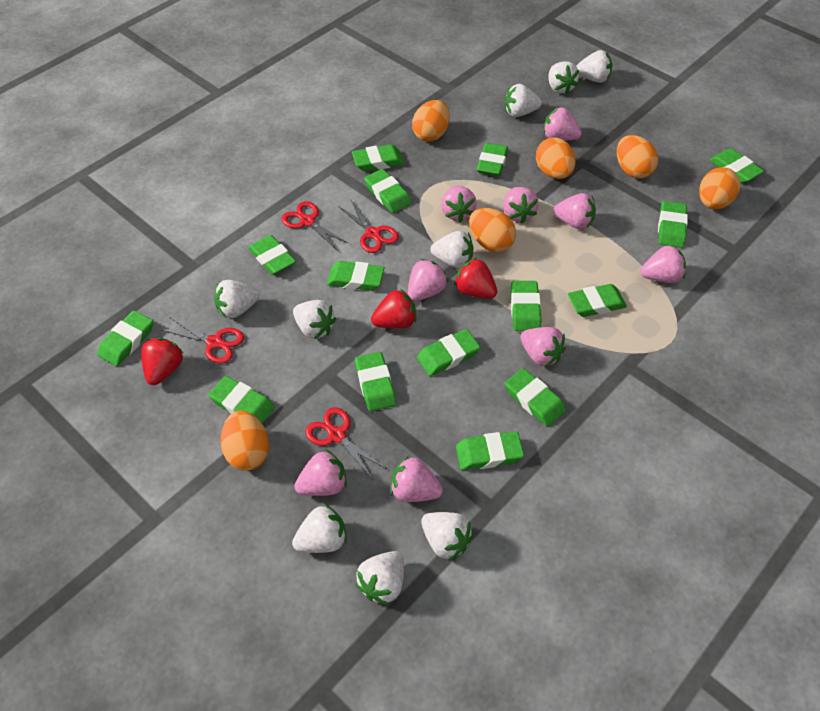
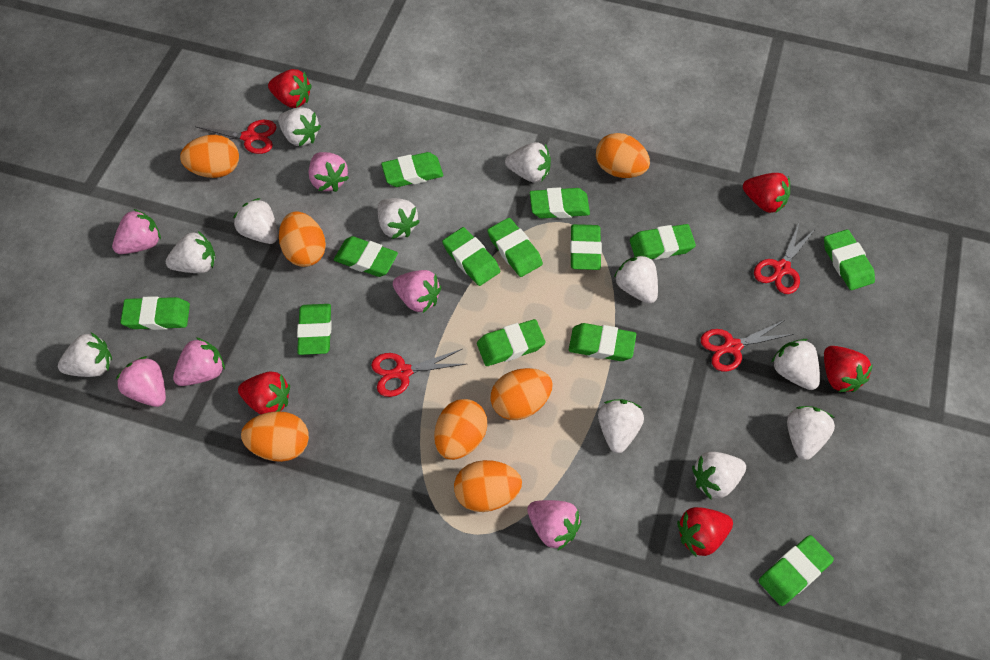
green eraser: [97,310,153,366] [209,376,275,424] [248,235,296,275] [327,261,384,291] [352,144,404,171] [355,352,396,411] [364,169,411,213] [417,329,480,376] [456,431,524,470] [477,143,508,176] [505,368,566,427] [511,281,542,331] [568,284,627,317] [658,201,688,248] [709,148,764,183] = 15 -> [121,296,190,330] [297,304,332,355] [334,236,398,277] [381,152,443,187] [442,227,500,286] [477,319,545,366] [487,218,543,277] [530,187,590,218] [569,323,636,361] [570,224,602,270] [630,224,696,260] [759,535,834,606] [824,229,875,290] = 13
orange egg: [221,411,269,470] [412,100,450,142] [469,208,516,252] [536,137,576,179] [617,135,658,178] [699,167,740,209] = 6 -> [180,135,239,178] [241,411,309,462] [279,211,326,267] [434,399,487,460] [454,460,522,512] [491,368,553,420] [596,133,650,178] = 7
pink strawberry: [294,450,347,496] [391,456,443,502] [408,259,448,301] [441,186,477,222] [503,187,539,224] [520,327,566,367] [543,107,582,141] [553,193,596,229] [640,244,686,283] = 9 -> [112,209,161,254] [116,356,166,407] [173,337,225,386] [309,152,349,192] [393,270,441,313] [527,500,581,551] = 6
red strawberry: [141,338,183,385] [371,289,416,329] [454,258,497,299] = 3 -> [238,371,290,415] [268,69,312,108] [677,507,733,557] [743,173,790,213] [824,346,873,392] = 5
white strawberry: [214,280,260,318] [292,504,347,553] [293,300,337,339] [355,551,404,605] [421,512,473,561] [430,231,473,268] [505,84,542,117] [548,61,579,94] [576,50,612,83] = 9 -> [58,332,112,377] [166,231,216,273] [233,198,278,244] [278,107,321,146] [378,198,420,239] [505,142,551,183] [598,399,644,453] [614,255,658,304] [692,452,746,500] [771,339,820,390] [787,406,835,460] = 11

